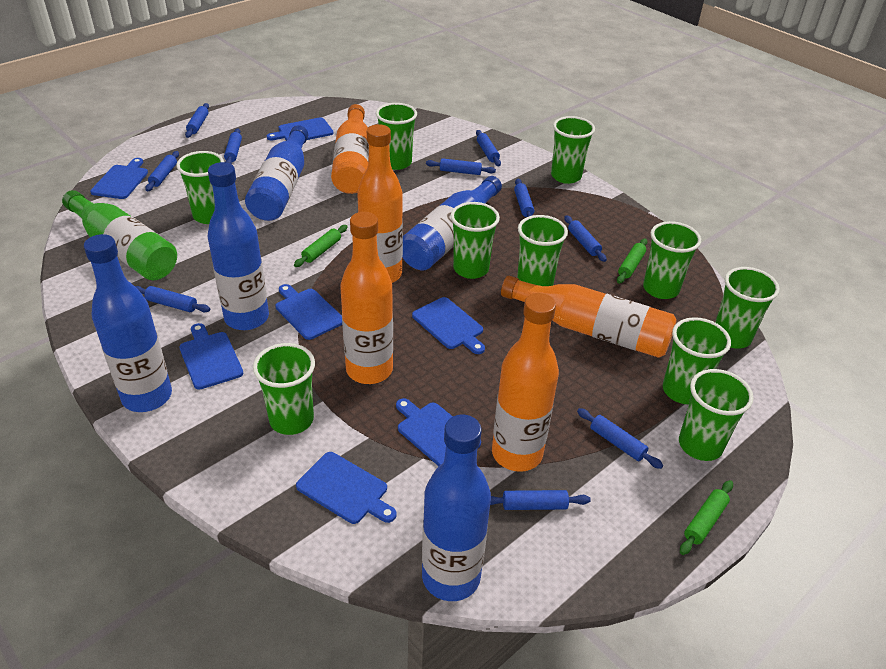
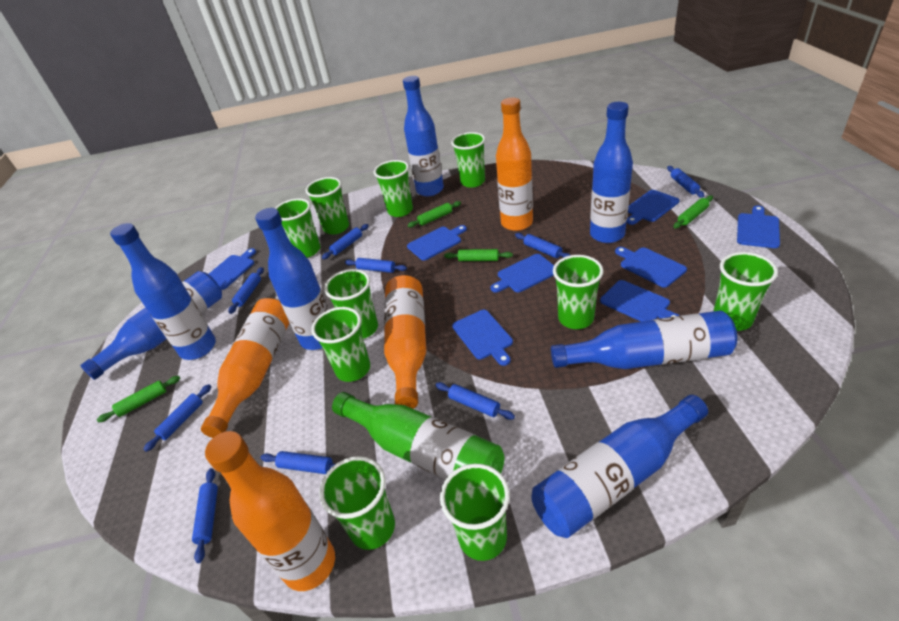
blue bottle: [84,234,172,412] [207,162,269,330] [245,125,308,221] [402,176,502,270] [422,414,491,601] = 5 -> [80,271,222,380] [110,223,216,360] [255,208,329,350] [403,76,444,196] [532,395,708,538] [551,311,737,369] [590,102,633,243] = 7
blue cutting board: [90,158,148,199] [179,323,243,390] [267,117,333,141] [276,284,342,340] [296,452,396,524] [396,398,481,466] [412,297,485,354] = 7 -> [209,248,256,290] [407,225,467,261] [452,310,513,366] [490,254,554,293] [600,280,680,322] [615,247,687,288] [626,190,680,225] [737,206,780,248] = 8
blue rolling pin: [135,286,210,312] [145,151,179,191] [185,103,209,138] [224,129,242,164] [426,158,496,175] [476,130,501,166] [490,490,591,510] [514,179,534,217] [564,215,607,262] [577,408,663,469] = 10 -> [143,384,211,452] [192,468,218,563] [229,267,264,314] [260,451,335,474] [322,224,369,259] [345,258,407,273] [435,382,515,420] [515,233,570,258] [667,166,704,198] = 9
green rolling pin: [294,225,348,267] [617,239,647,284] [680,480,733,555] = 3 -> [97,376,180,422] [408,201,461,227] [444,249,513,261] [673,195,713,228] = 4
orange bottle: [331,104,369,194] [340,212,393,384] [357,124,403,283] [492,293,559,472] [501,276,677,358] = 5 -> [201,298,289,438] [205,431,335,591] [384,275,426,409] [496,97,533,231] = 4

